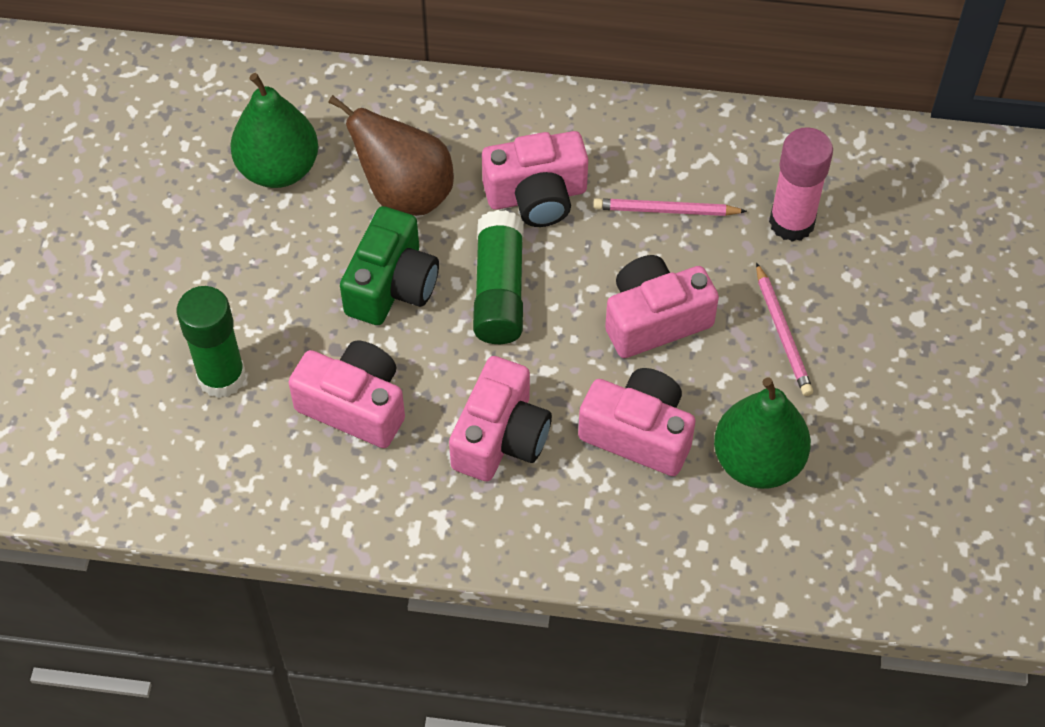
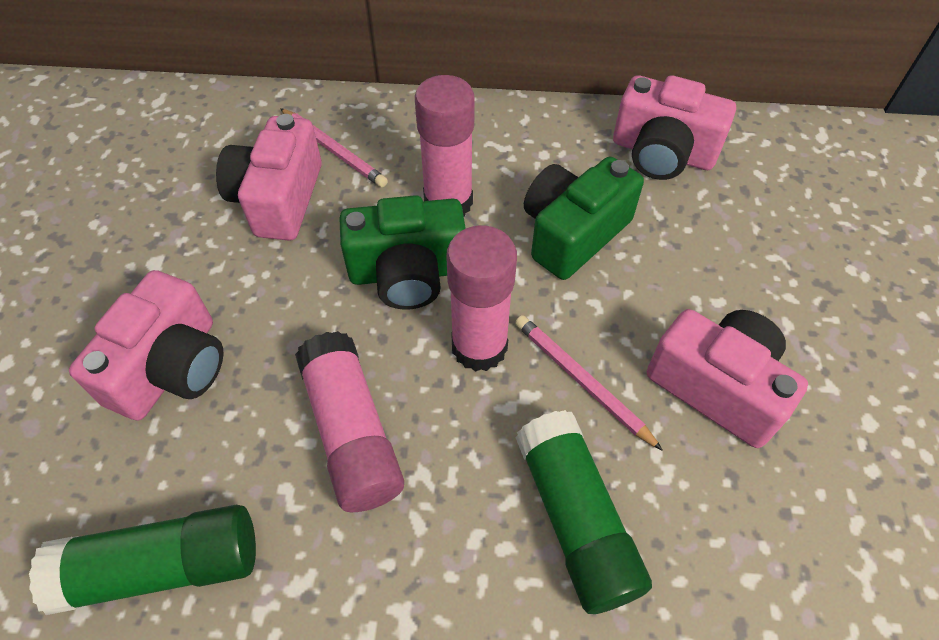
brown pear: [328,95,454,216] = 1 -> none = 0
green camera: [340,206,439,325] = 1 -> [339,195,466,310] [524,157,644,280] = 2
green pear: [230,73,318,188] [714,377,811,489] = 2 -> none = 0
pink camera: [288,341,405,448] [449,356,552,482] [482,131,588,227] [578,368,696,476] [605,255,719,358] = 5 -> [69,270,224,421] [216,114,322,241] [613,75,736,180] [647,309,808,448] = 4
pink glue stick: [769,127,833,242] = 1 -> [295,331,404,512] [415,75,475,216] [446,226,517,372] = 3

